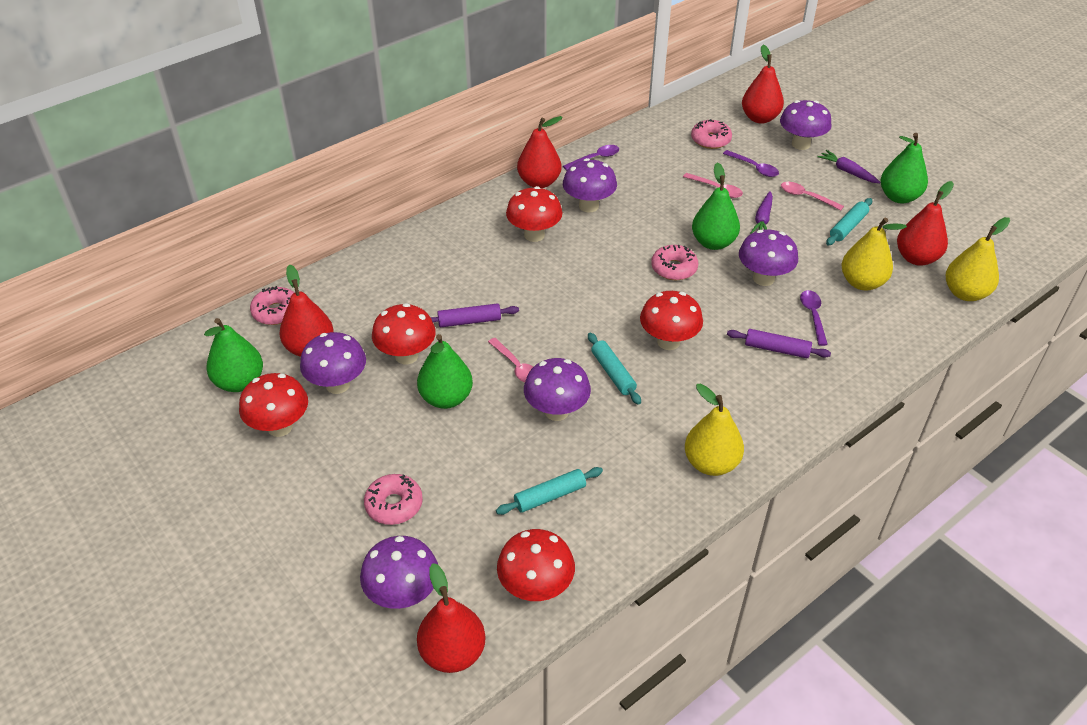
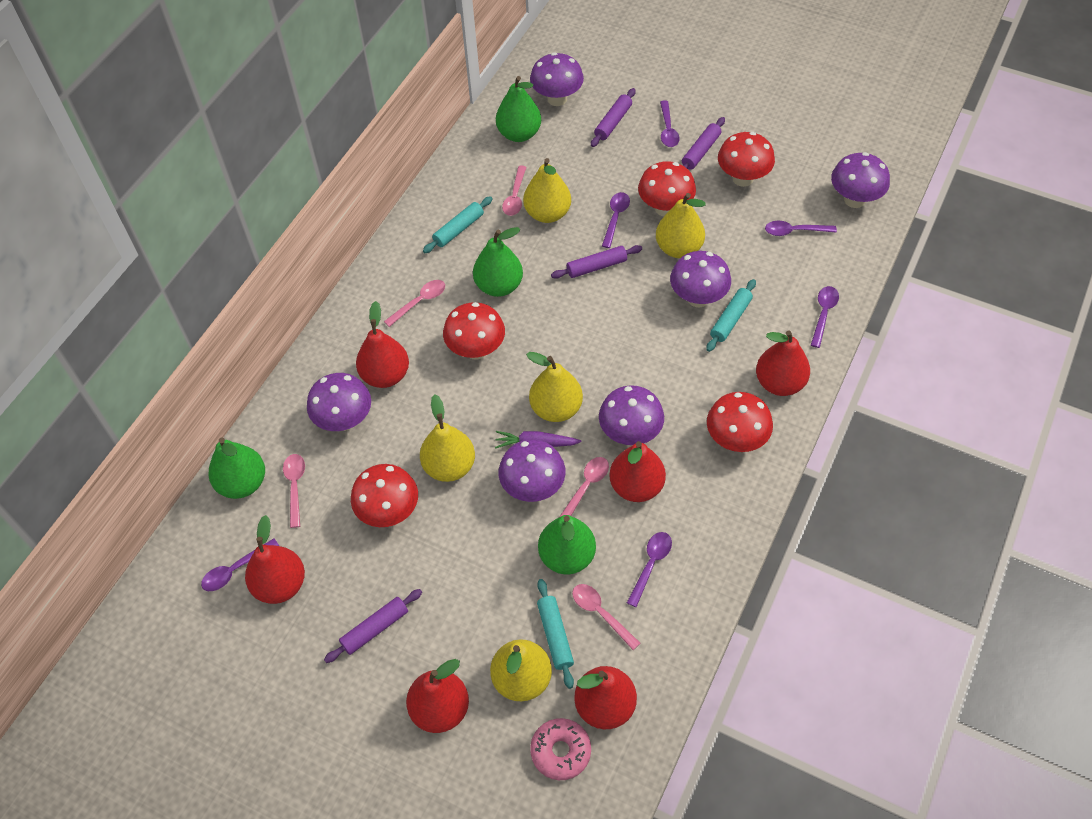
pink donut: [250,286,294,325] [364,474,423,525] [651,245,698,280] [691,119,732,149] = 4 -> [530,718,591,780] = 1
pink spoon: [488,338,533,383] [683,173,743,198] [781,182,844,211] = 3 -> [283,454,305,528] [384,280,445,327] [502,166,527,216] [559,457,609,517] [572,584,640,650] = 5
purple carrot: [750,191,773,234] [817,150,881,183] = 2 -> [495,431,582,449] = 1
purple rolling pin: [430,303,519,327] [727,329,831,358] = 2 -> [324,589,422,663] [551,245,642,279] [591,88,636,147] [682,117,725,170] = 4
purple spoon: [563,145,619,170] [723,150,779,177] [800,290,828,346] = 3 -> [201,538,279,591] [602,192,630,248] [627,532,672,607] [660,100,680,147] [765,221,837,236] [811,286,839,348] = 6
red pear: [280,265,334,357] [417,563,485,673] [517,116,563,188] [742,45,784,124] [897,181,954,265] = 5 -> [245,515,305,604] [356,301,409,388] [406,659,469,733] [574,666,637,729] [609,441,666,502] [756,330,810,396] = 6
yellow pear: [685,384,744,476] [842,218,907,290] [946,217,1010,301] = 3 -> [420,394,475,482] [490,640,552,701] [523,158,571,223] [526,352,583,422] [656,193,706,258] = 5

